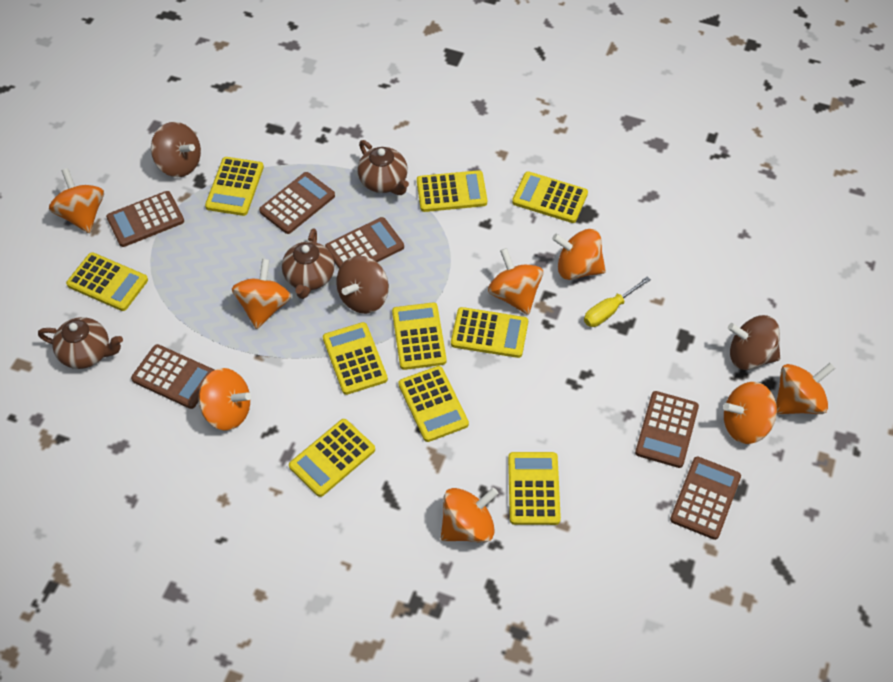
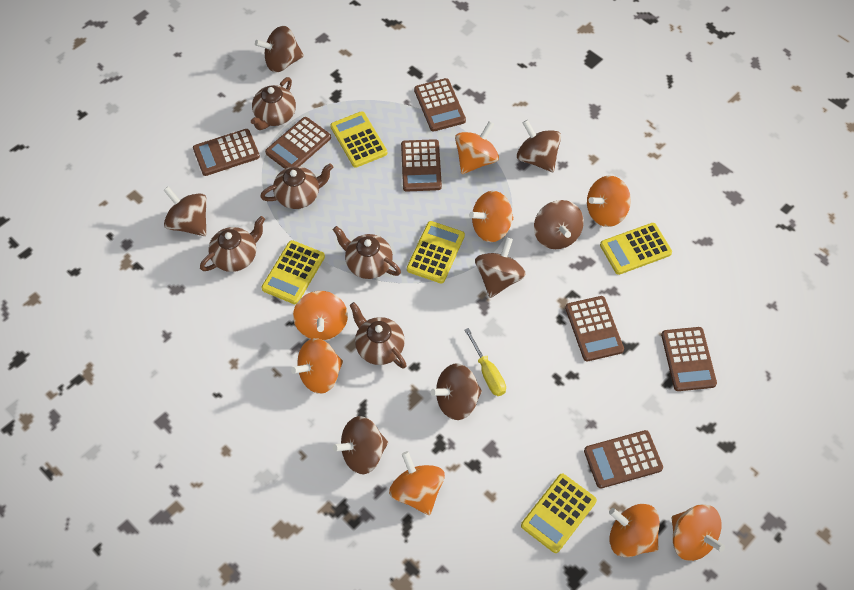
brown calculator: [106,191,184,247] [131,344,214,409] [259,172,335,234] [325,217,404,269] [635,391,699,468] [670,457,741,540] = 6 -> [193,129,260,176] [265,117,331,169] [401,139,442,191] [414,78,466,132] [565,296,624,361] [584,430,663,489] [661,327,717,391] = 7
brown spinning top: [151,122,201,177] [336,256,389,314] [728,315,780,370] = 3 -> [164,186,207,236] [255,26,304,73] [333,416,388,474] [431,364,482,420] [475,237,526,298] [517,120,561,172] [534,200,584,249] = 7
brown teapot: [38,317,123,369] [282,228,335,299] [358,140,409,195] = 3 -> [200,216,265,272] [251,77,296,130] [260,163,333,209] [333,226,401,279] [350,302,407,369] = 5
yellow calculator: [66,252,148,311] [205,157,264,216] [289,419,375,497] [323,322,388,395] [392,302,447,370] [398,366,469,442] [417,170,487,212] [451,307,528,358] [508,452,561,525] [512,171,588,223] = 10 -> [262,240,325,304] [330,111,387,168] [407,221,465,283] [521,474,597,553] [600,223,672,275] = 5

